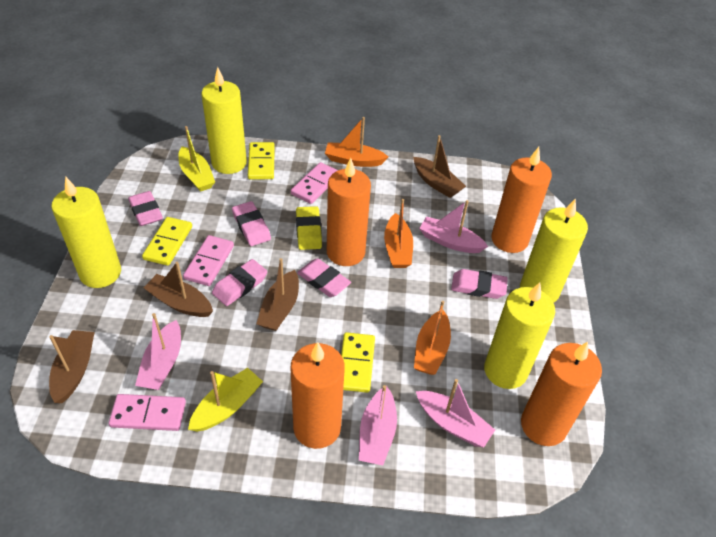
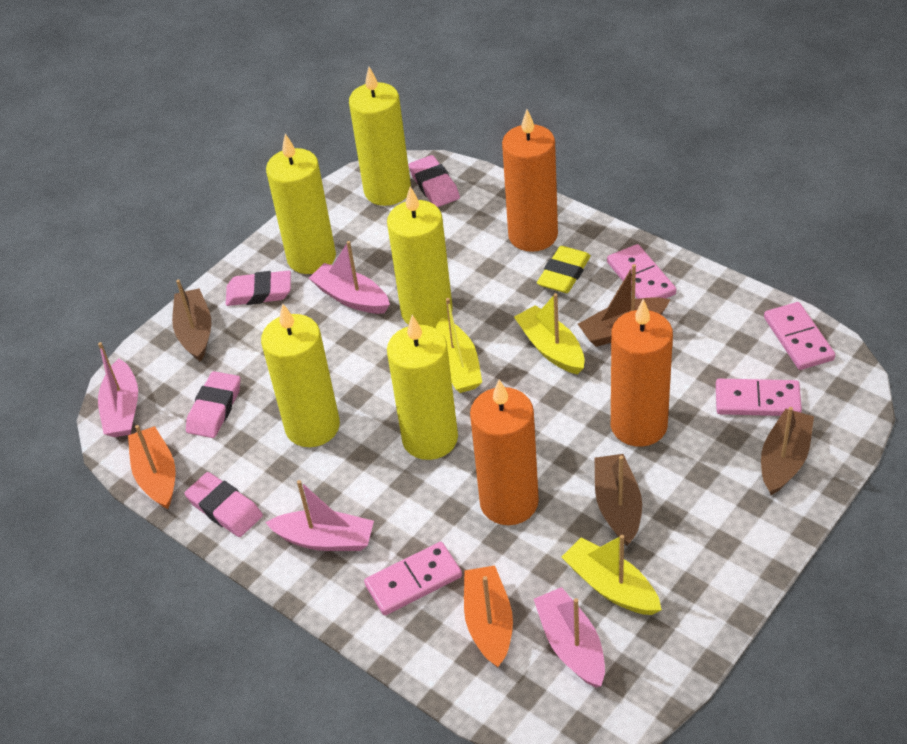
orange boat: [325,117,388,167] [384,199,413,268] [414,301,451,375] = 3 -> [128,425,175,509] [464,566,513,668] = 2
orange candle: [291,342,345,449] [327,158,371,266] [491,147,552,253] [521,341,602,446] = 4 -> [470,379,539,525] [502,109,558,252] [611,299,673,447] = 3
pink domino: [109,394,186,431] [183,235,234,286] [291,162,338,204] = 3 -> [364,542,462,615] [607,244,676,299] [716,379,802,416] [764,302,835,370] = 4
pink eraser: [128,191,163,226] [212,259,267,306] [232,201,271,246] [297,258,351,297] [451,269,508,299] = 5 -> [185,472,263,537] [186,371,241,438] [226,271,291,306] [409,155,460,207] = 4
yellow boat: [179,126,215,192] [188,368,263,432] = 2 -> [436,298,482,393] [514,293,585,374] [562,535,662,615] = 3
yellow candle: [51,177,121,288] [201,67,247,174] [484,282,555,389] [520,198,588,303] = 4 -> [261,303,340,447] [266,134,336,274] [349,67,411,206] [387,186,453,328] [387,315,458,460] = 5
yellow domino: [142,217,192,266] [248,142,275,180] [341,332,375,393] = 3 -> none = 0

